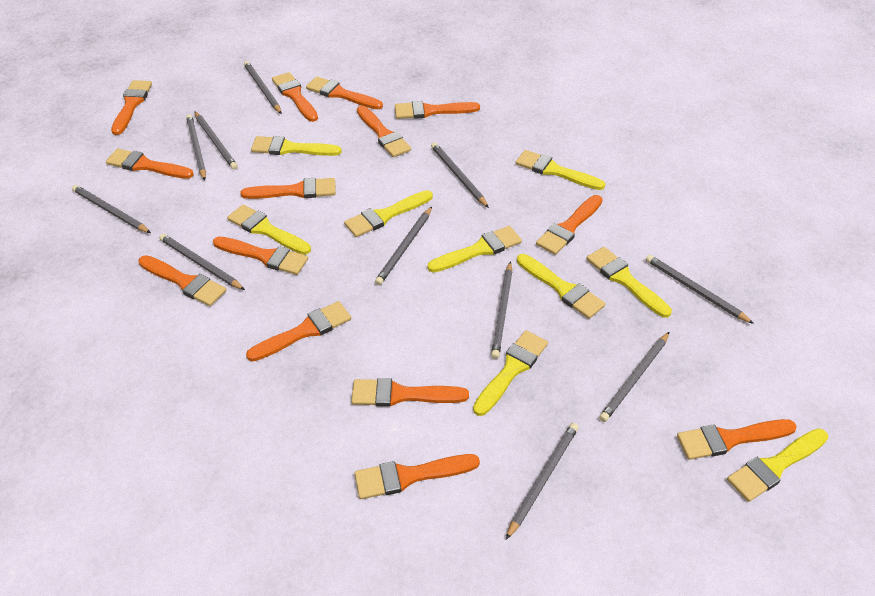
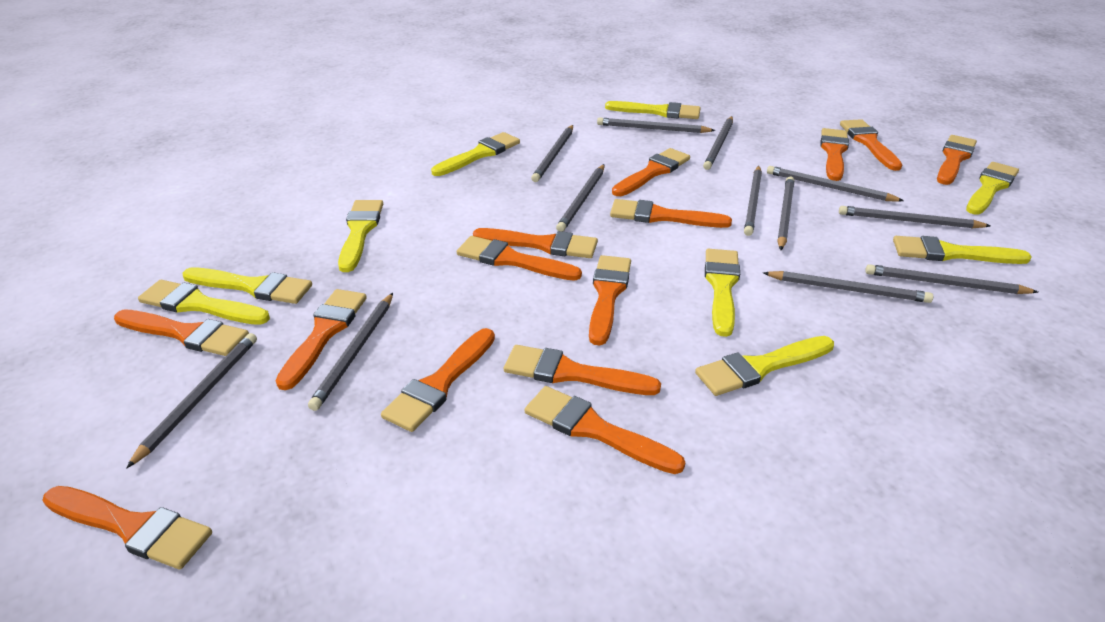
grey pencil: [72,185,151,233] [159,234,245,290] [186,115,206,180] [194,111,238,170] [244,61,282,114] [375,207,432,285] [431,142,489,208] [491,261,513,359] [506,423,579,540] [599,332,669,422] [646,255,754,324] = 11 -> [126,333,257,469] [308,293,393,411] [531,125,573,182] [556,164,604,232] [597,117,716,133] [703,116,733,170] [744,166,762,236] [763,271,933,303] [767,166,904,202] [777,177,794,250] [839,206,991,229] [865,264,1038,294] = 12

